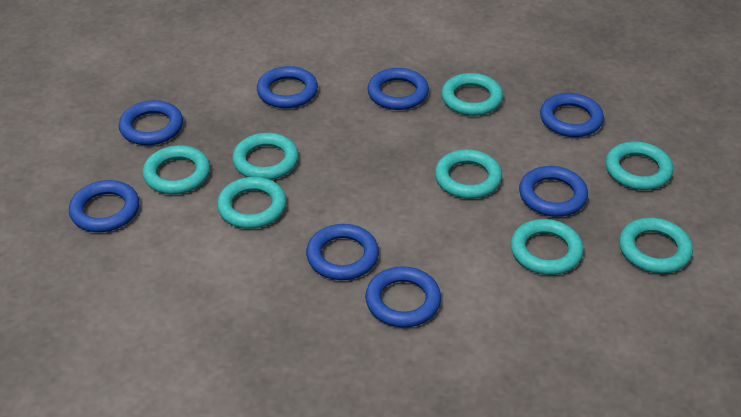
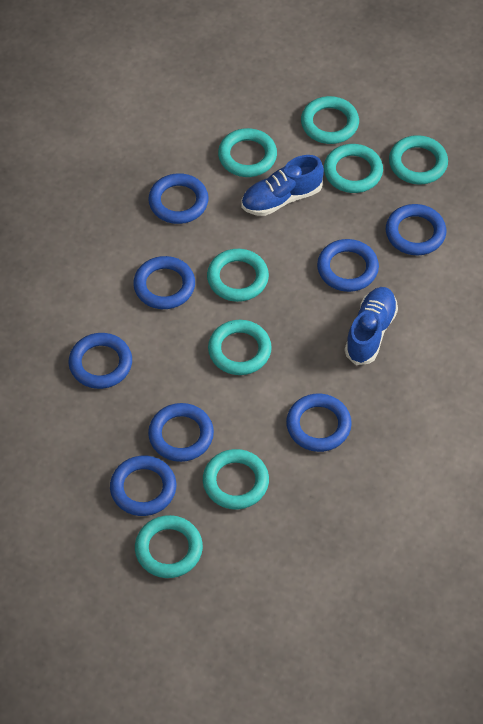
blue shoe: none = 0 -> [242,155,324,216] [345,287,398,365] = 2

